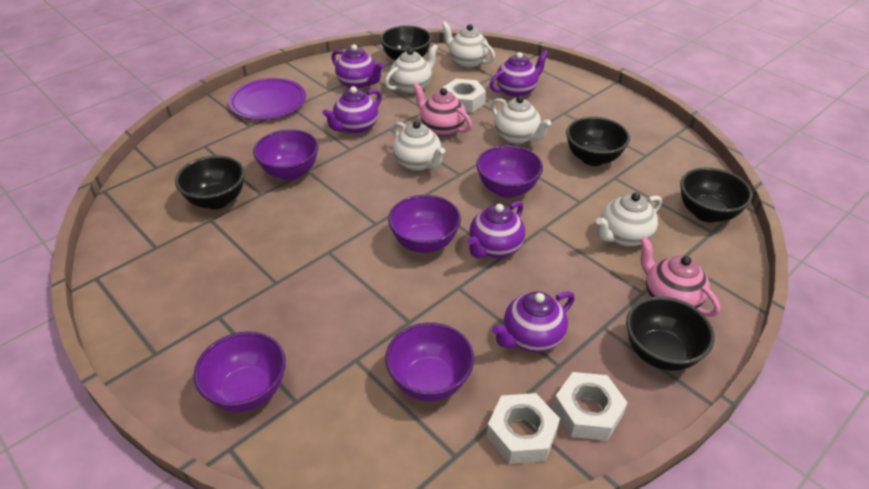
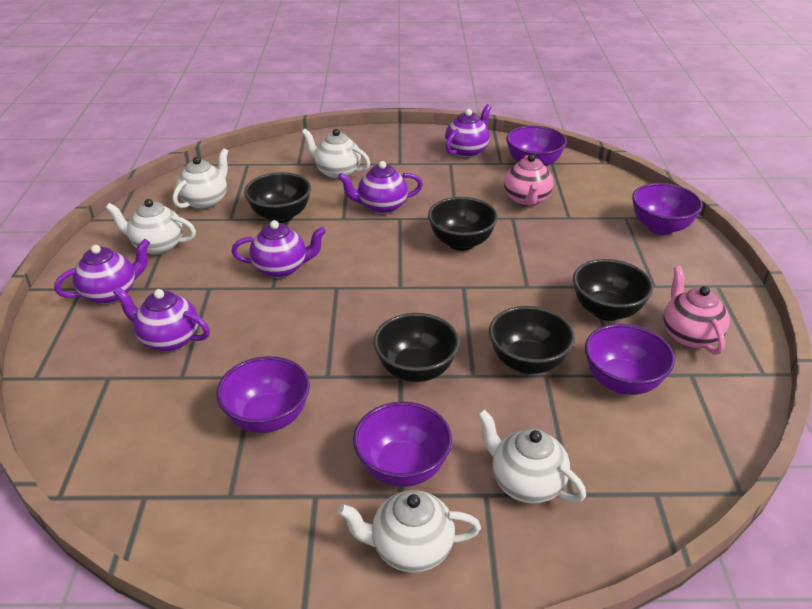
purple plate: [229,78,306,120] = 1 -> none = 0
white nut: [442,79,486,113] [487,393,560,464] [553,372,628,441] = 3 -> none = 0

